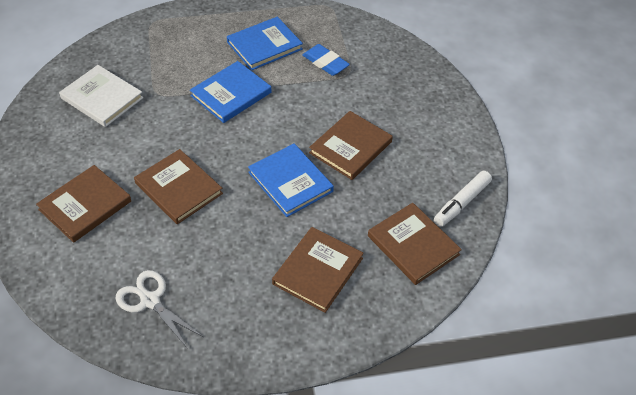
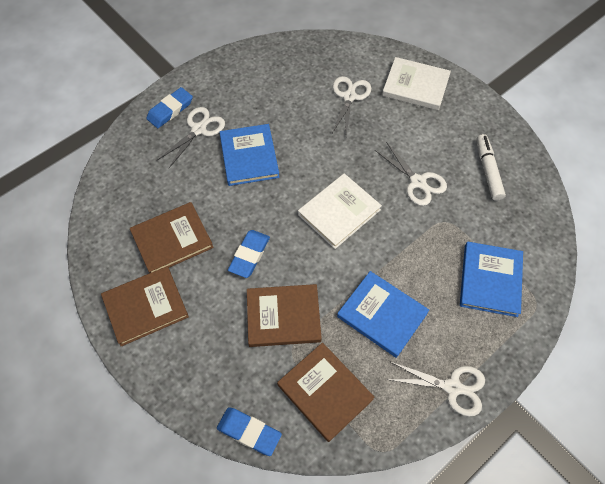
blue eraser: [302,44,350,76] = 1 -> [146,87,193,128] [217,407,282,456] [228,230,270,278] = 3
brown book: [36,165,131,243] [134,149,223,224] [272,227,364,313] [309,111,393,180] [368,203,462,285] = 5 -> [101,266,189,347] [130,202,214,273] [247,284,322,347] [277,343,374,442] = 4
white book: [59,65,143,127] = 1 -> [298,173,382,249] [382,57,451,110] = 2
white scissors: [116,270,203,349] = 1 -> [157,107,225,168] [331,76,372,136] [375,142,447,206] [386,362,485,417] = 4

